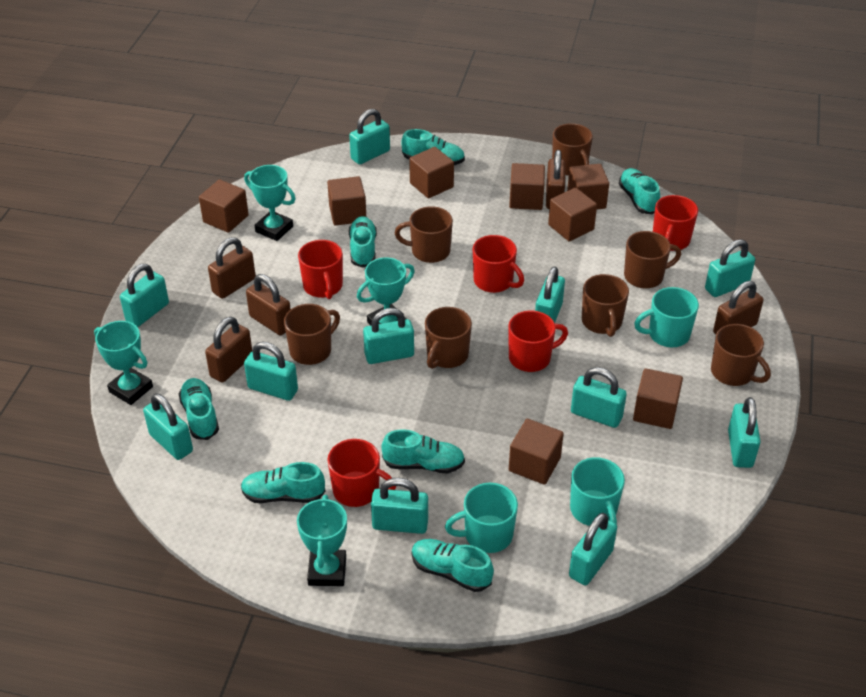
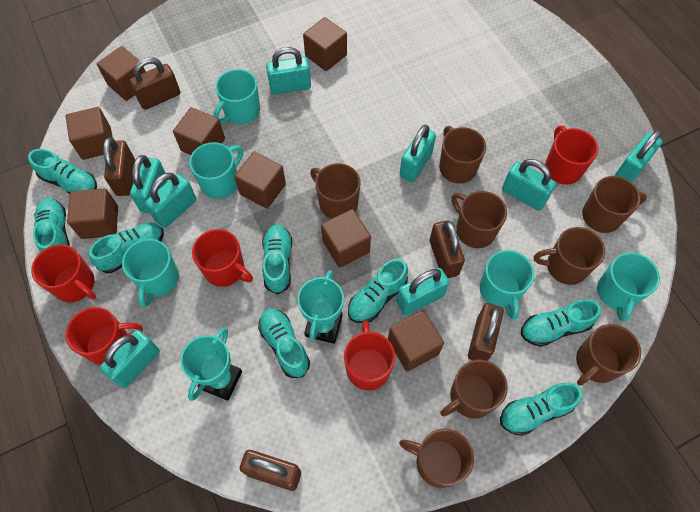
brown mug: [284,304,340,365] [395,207,453,263] [425,307,472,369] [552,123,593,176] [582,274,629,337] [624,231,681,289] [711,324,771,386] = 7 -> [310,163,361,219] [399,428,474,488] [439,126,486,184] [440,360,508,418] [451,191,507,248] [534,227,605,285] [576,324,641,386] [582,176,647,233] = 8
turquoise mug: [445,483,518,553] [570,457,625,526] [634,287,699,347] = 3 -> [122,239,179,308] [189,142,243,199] [214,69,260,124] [480,250,534,320] [597,252,660,322] = 5
turquoise padlock: [120,264,169,327] [143,394,193,460] [244,342,298,401] [349,109,390,165] [363,308,414,364] [371,478,428,534] [535,267,565,323] [569,513,617,585] [571,367,627,428] [705,239,755,297] [728,397,761,468] = 11 -> [100,330,160,388] [130,155,168,213] [145,173,196,228] [266,47,311,95] [396,268,449,315] [400,125,436,182] [502,159,556,211] [615,130,663,182] = 8
turquoise shoe: [179,378,219,440] [241,462,325,503] [349,216,377,268] [381,429,465,473] [401,129,465,165] [412,539,494,592] [619,168,660,214] = 7 -> [28,149,97,194] [33,198,70,252] [89,223,164,273] [258,309,310,378] [262,224,292,294] [348,258,408,323] [500,383,582,436] [521,299,601,347] = 8
turquoise trophy: [94,321,153,405] [244,165,296,241] [297,495,347,586] [357,257,415,326] = 4 -> [180,328,242,401] [297,270,344,344] = 2

